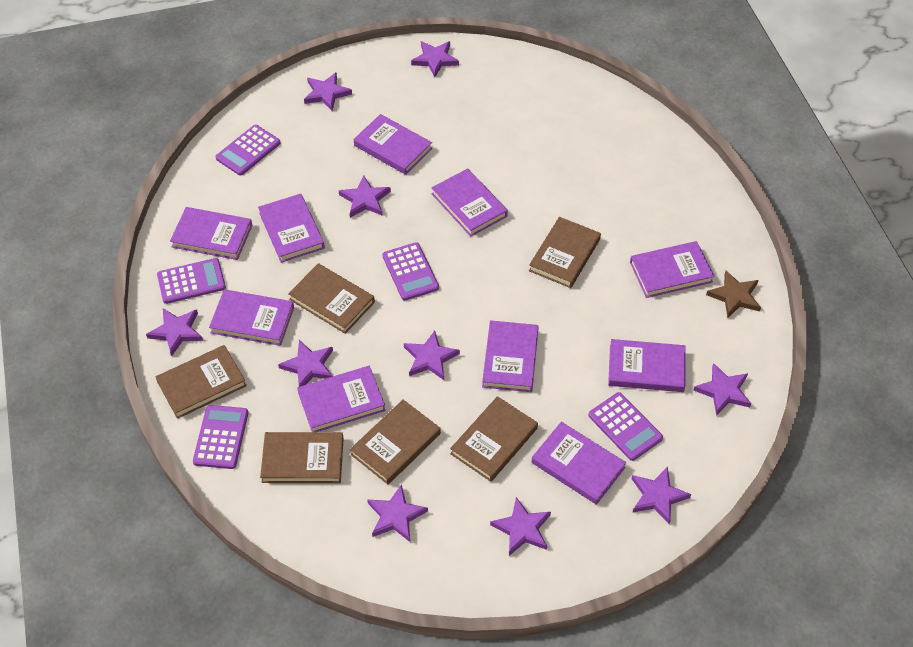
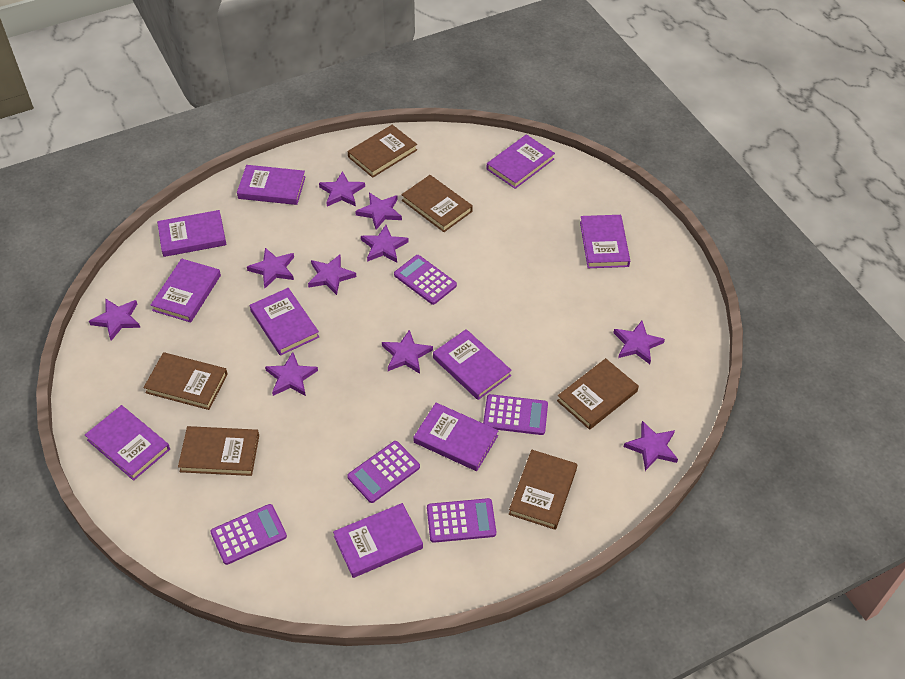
brown star: [706,271,761,318] = 1 -> none = 0

